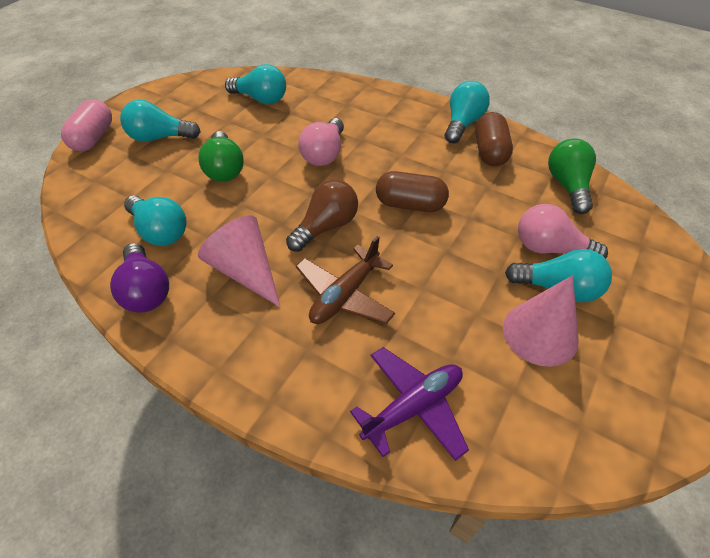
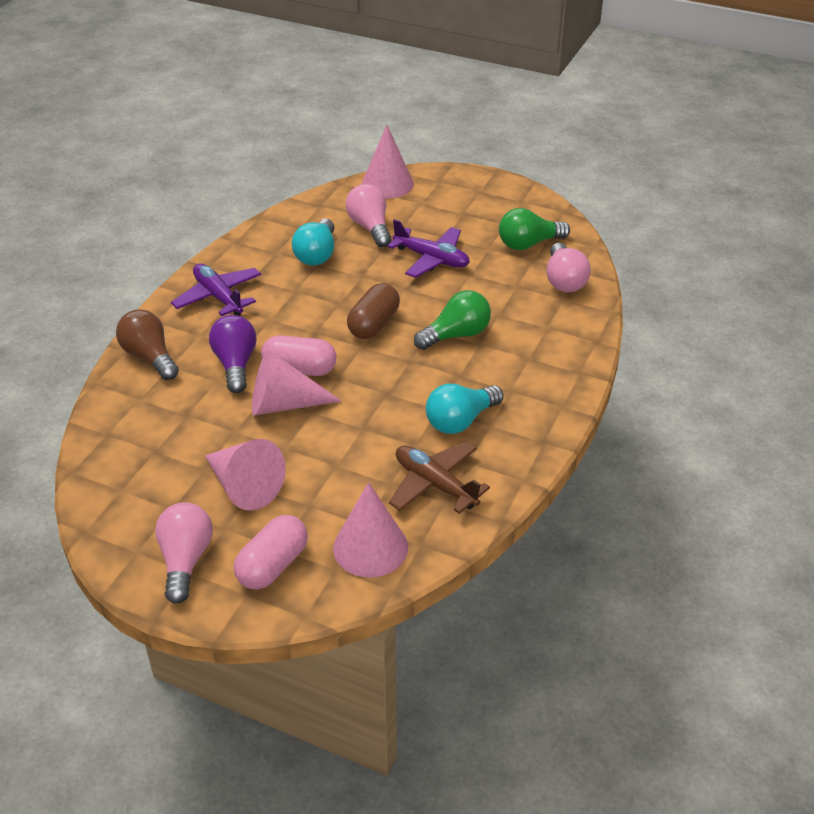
brown capsule: [376,171,449,212] [475,112,513,166] = 2 -> [347,283,400,339] = 1
pink capsule: [61,99,112,152] = 1 -> [234,515,308,590] [261,335,336,376] = 2
pink cone: [198,215,280,307] [503,275,579,367] = 2 -> [205,439,286,511] [252,350,341,415] [333,482,408,577] [362,125,414,199] = 4
pink light bulb: [298,118,344,166] [518,204,608,259] = 2 -> [155,502,213,604] [346,184,392,247] [546,243,591,292] = 3
purple plane: [350,347,469,461] = 1 -> [171,264,261,316] [387,219,470,278] = 2
turquoise light bulb: [120,100,201,142] [124,196,187,246] [225,64,286,104] [445,81,490,143] [505,249,612,302] = 5 -> [292,219,335,265] [426,384,504,434] = 2

